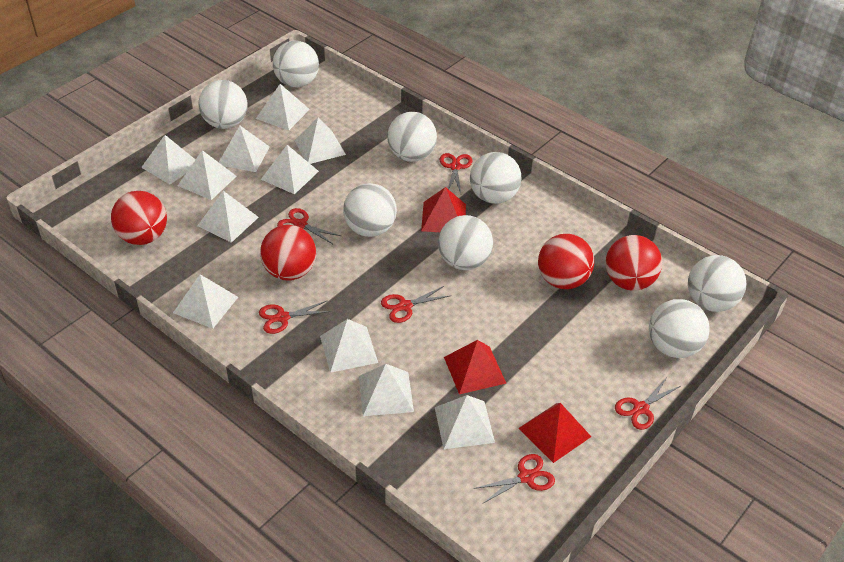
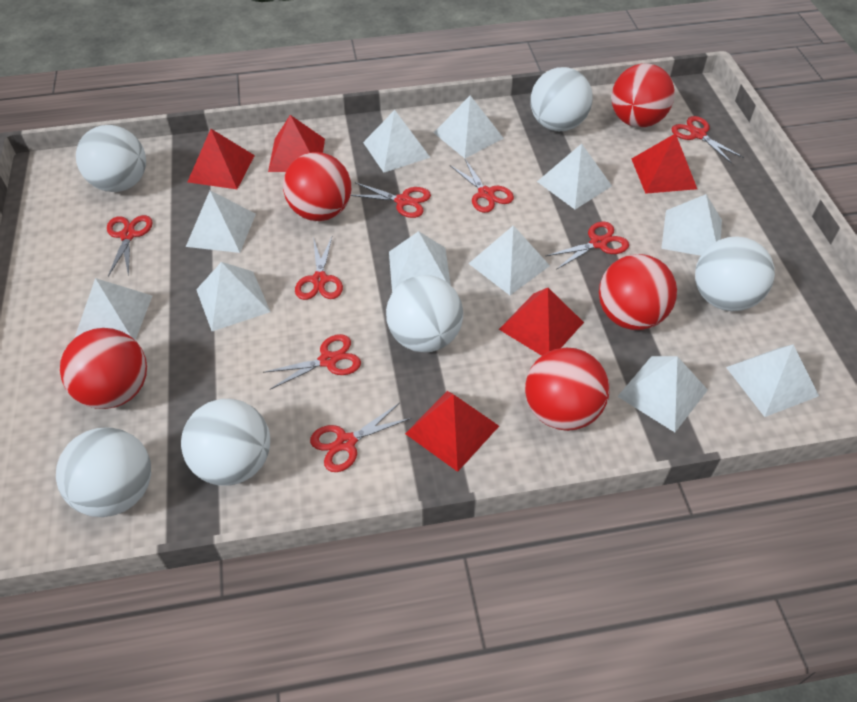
red ball: [111,191,167,245] [260,225,316,280] [538,234,594,289] [606,235,662,291] = 4 -> [60,328,147,409] [283,152,351,221] [525,348,609,431] [599,254,677,330] [612,63,675,127] = 5
red pyramid: [421,187,466,232] [444,340,506,394] [519,403,591,463] = 3 -> [188,129,255,189] [268,115,325,172] [405,391,499,472] [499,288,584,356] [632,133,697,194] = 5
red scissors: [259,301,332,334] [277,208,341,244] [381,286,449,323] [440,153,472,193] [474,454,555,504] [615,376,680,430] = 6 -> [107,215,153,277] [263,334,361,390] [295,237,343,300] [310,403,411,472] [350,182,431,218] [450,159,514,213] [546,222,629,270] [671,116,744,164] = 8
white ball: [199,80,247,129] [273,40,319,87] [343,183,397,237] [387,112,437,162] [438,215,493,270] [470,152,521,204] [649,299,710,358] [688,255,747,312] = 8 -> [56,427,151,517] [76,125,146,192] [181,399,270,486] [386,275,463,352] [531,67,593,131] [695,236,775,311] = 6

